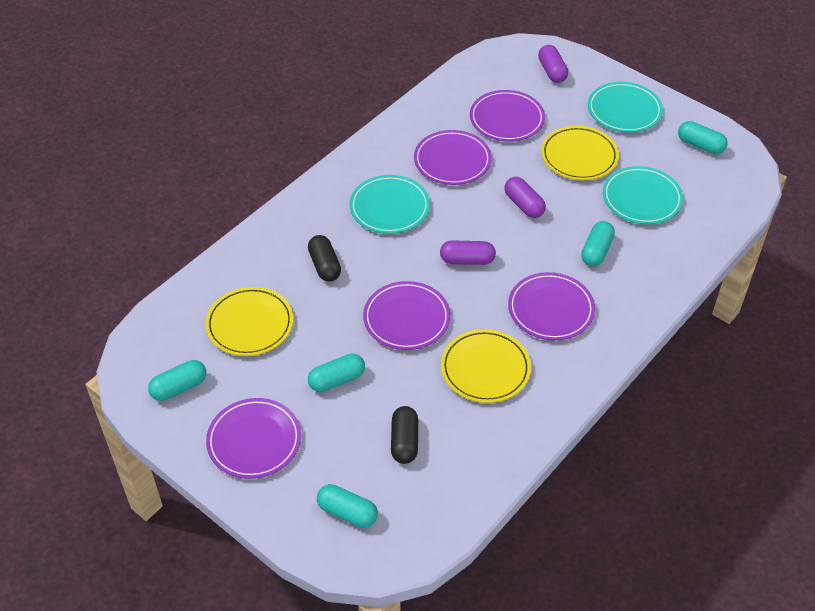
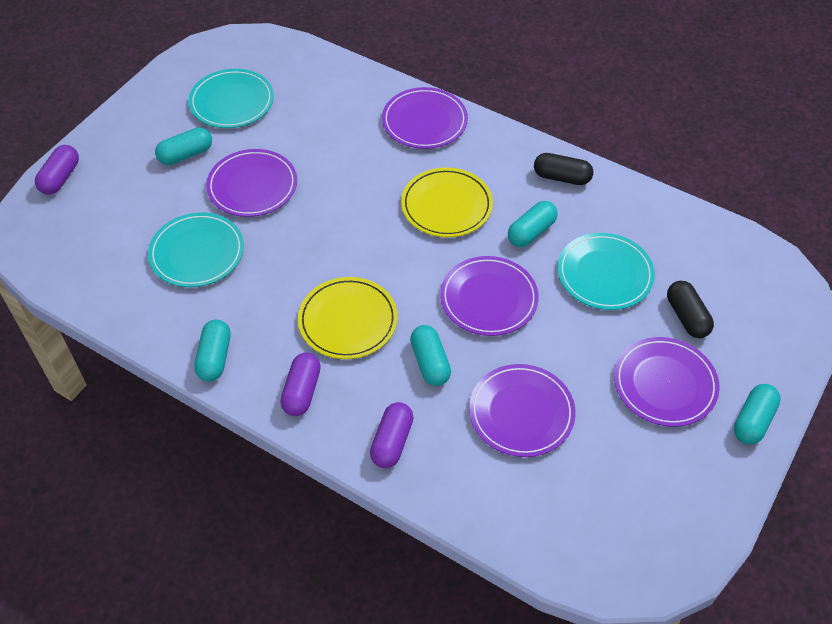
yellow plate: [205,287,293,356] [441,329,531,403] [541,126,619,180] = 3 -> [298,277,398,359] [401,167,493,237] = 2

